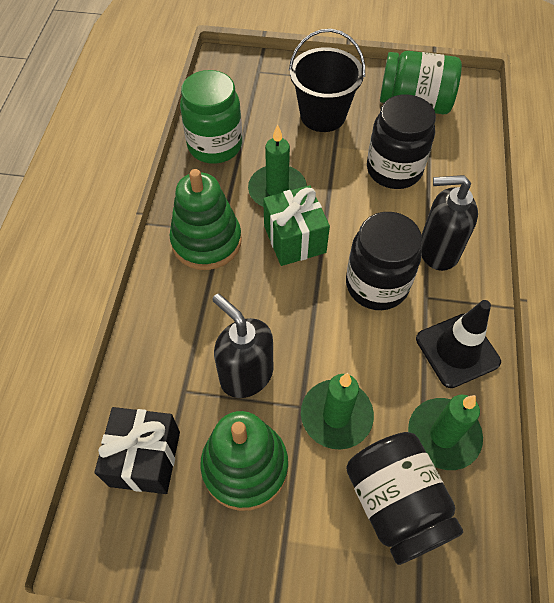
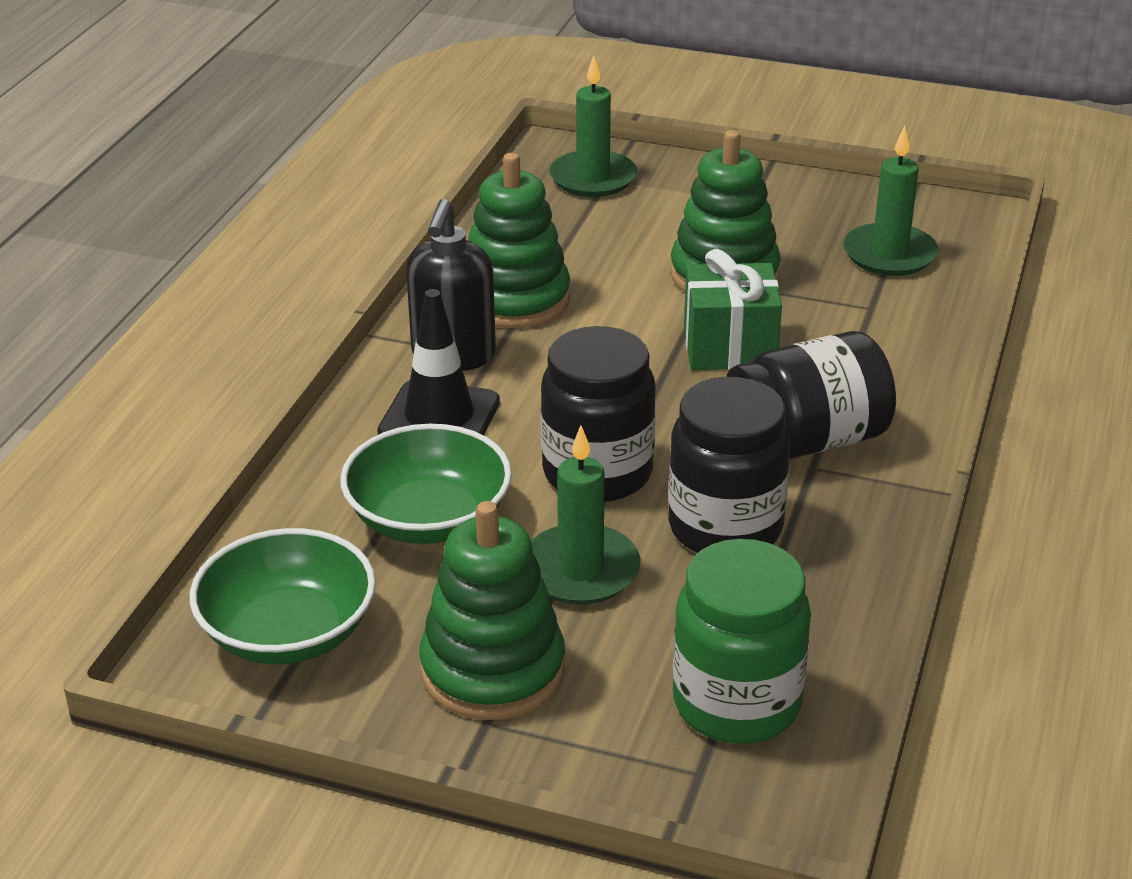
black bucket: [289,29,365,132] = 1 -> none = 0
black gift: [94,407,180,494] = 1 -> none = 0
black soap dispenser: [212,294,273,398] [421,175,478,271] = 2 -> [406,199,496,371] = 1
green bowl: none = 0 -> [190,528,376,664] [340,424,512,544] = 2
green jar: [180,70,242,163] [380,51,462,115] = 2 -> [673,539,811,744] = 1
green stacking toy: [169,169,242,270] [200,411,288,511] = 2 -> [419,501,565,720] [468,153,570,329] [670,130,781,292] = 3

